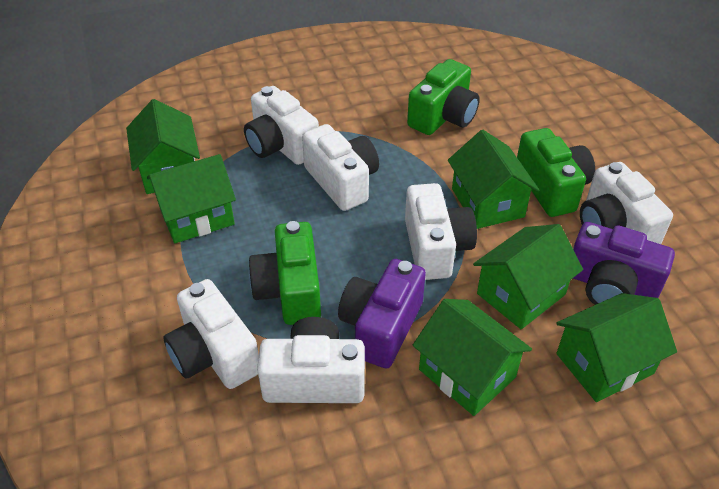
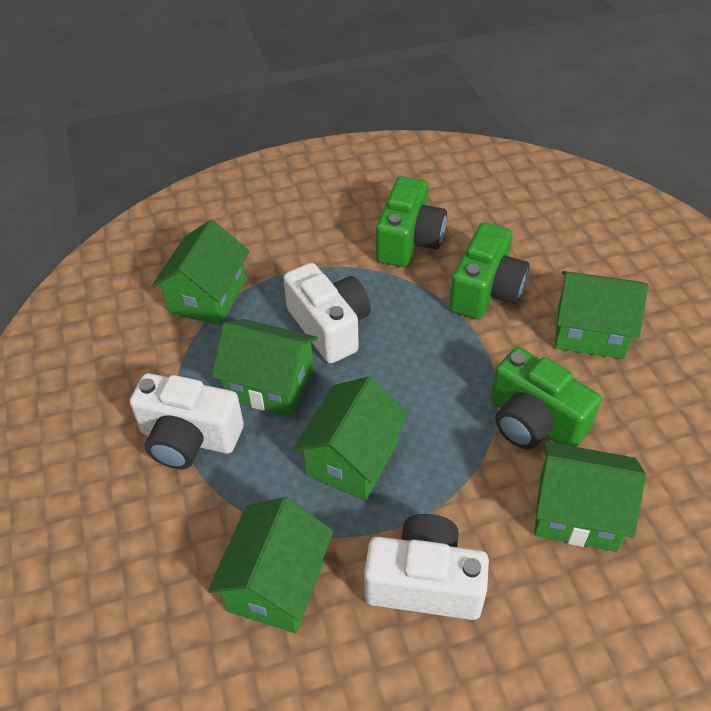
purple camera: [338,259,426,368] [573,222,675,305] = 2 -> none = 0
white camera: [163,279,259,389] [244,86,319,165] [257,317,365,403] [302,124,379,211] [405,183,477,280] [580,162,673,244] = 6 -> [130,373,244,469] [283,263,371,363] [364,514,489,620] = 3

